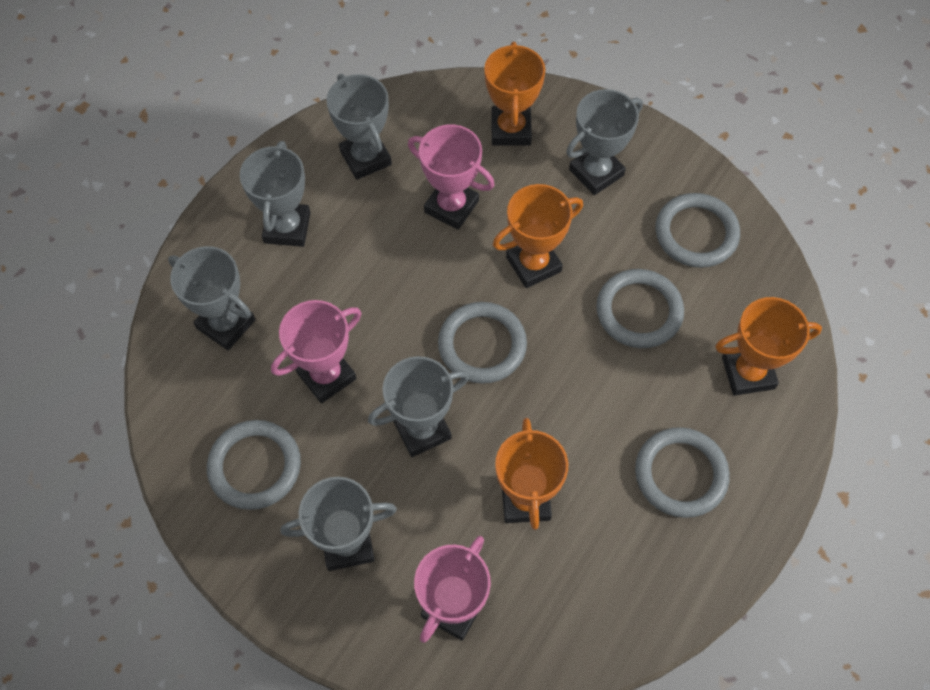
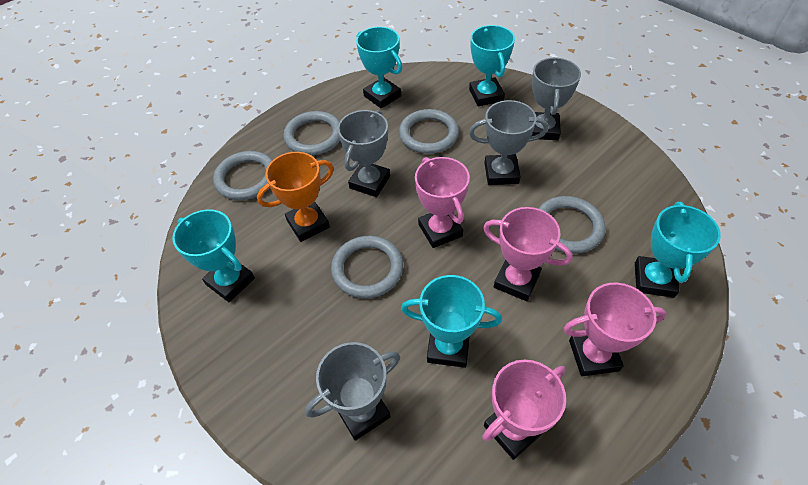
grey trophy: [168,246,256,350] [240,141,310,247] [281,477,397,571] [326,74,392,180] [368,356,469,457] [566,89,643,195] = 6 -> [305,342,400,441] [338,110,390,197] [469,100,548,185] [531,57,581,140] = 4
orange trophy: [484,42,545,145] [493,184,583,288] [495,418,568,530] [715,297,822,396] = 4 -> [257,152,334,242] = 1
pink trophy: [271,300,361,403] [408,125,495,230] [414,536,491,643] = 3 -> [415,157,470,248] [482,360,566,460] [483,207,573,301] [563,283,666,376] = 4
turquoise trophy: none = 0 -> [172,209,255,302] [356,27,403,109] [401,275,502,368] [469,25,515,106] [635,202,721,298] = 5

